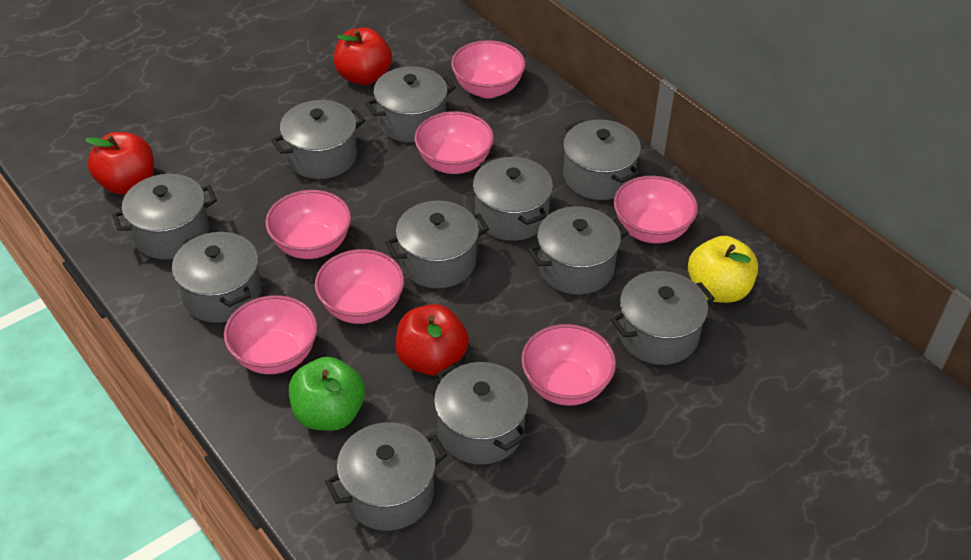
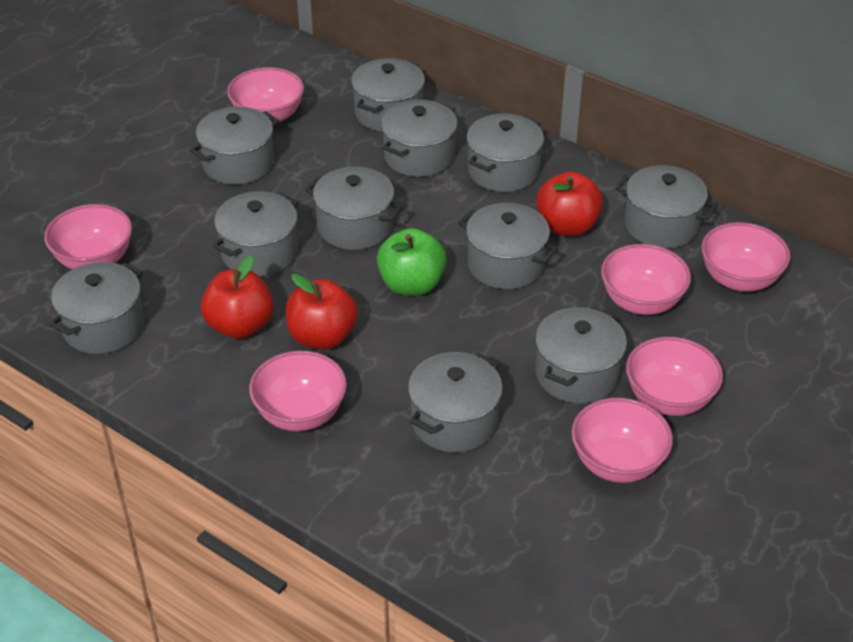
yellow apple: [688,236,758,303] = 1 -> none = 0

